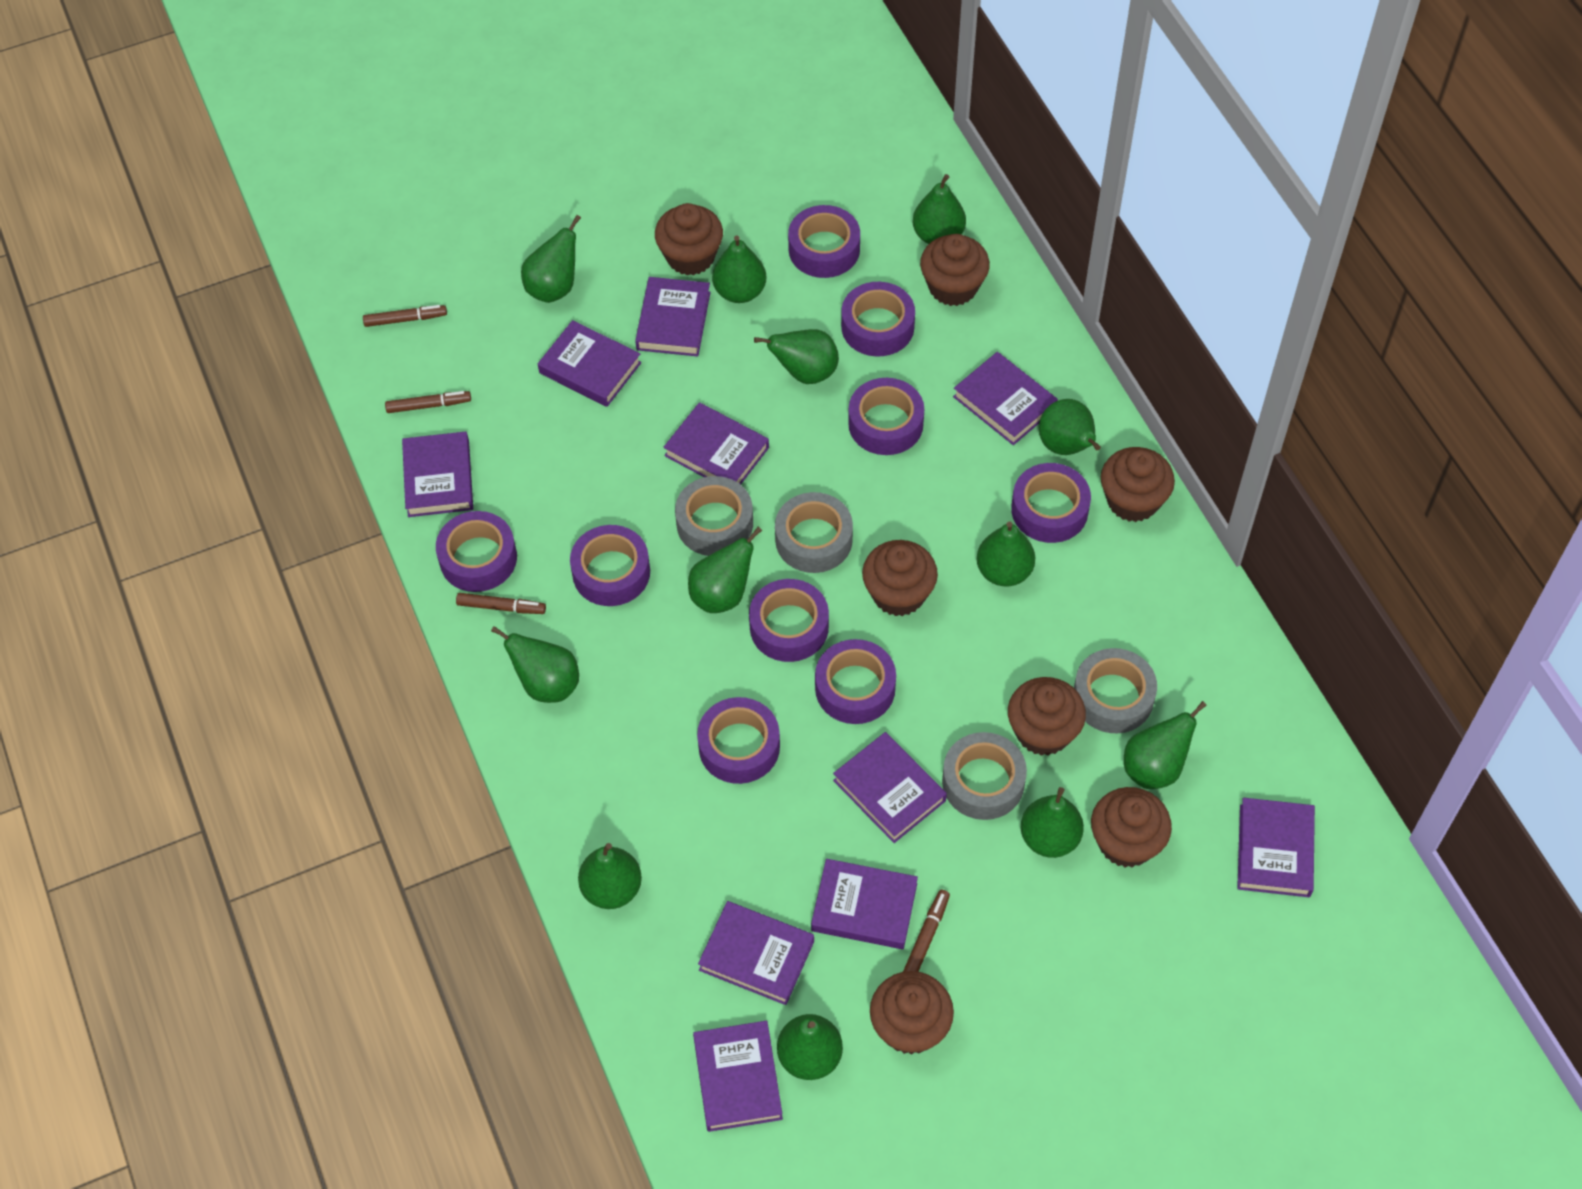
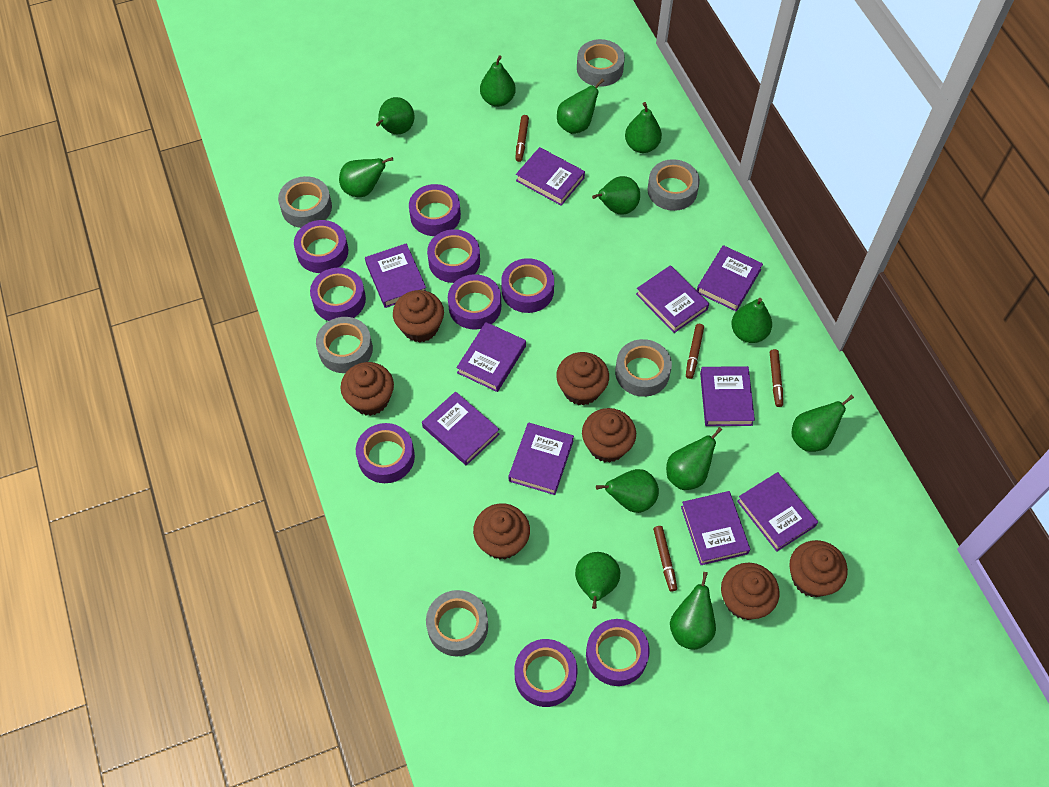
grey tape: [675,476,753,556] [775,492,853,573] [942,732,1027,820] [1074,648,1157,733] = 4 -> [278,176,332,228] [316,317,373,373] [426,590,488,657] [577,39,625,87] [615,339,672,397] [647,159,700,211] = 6

